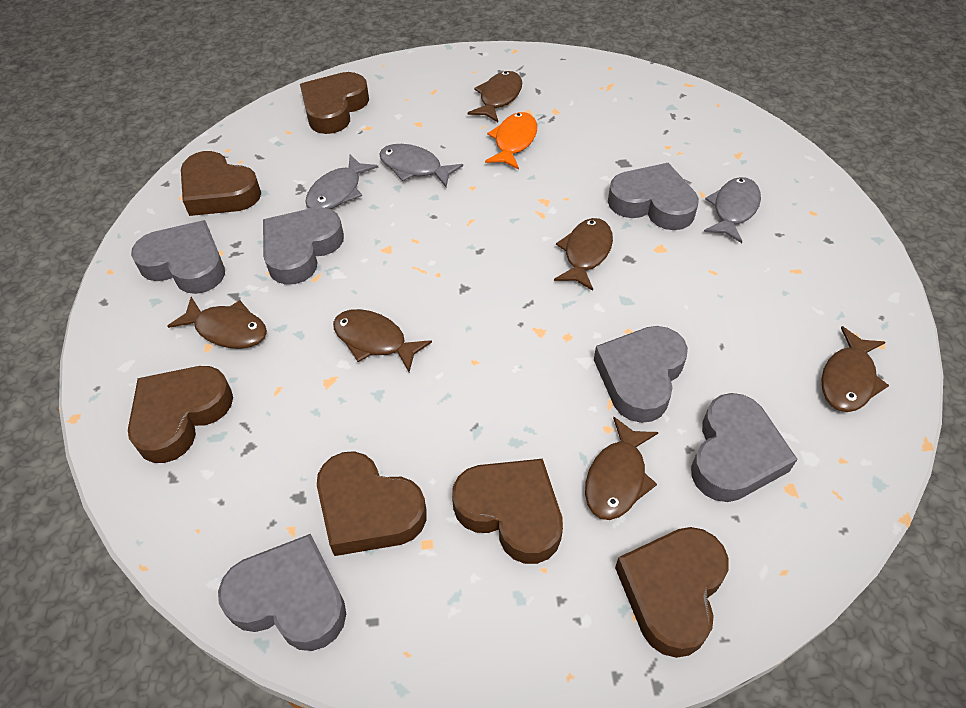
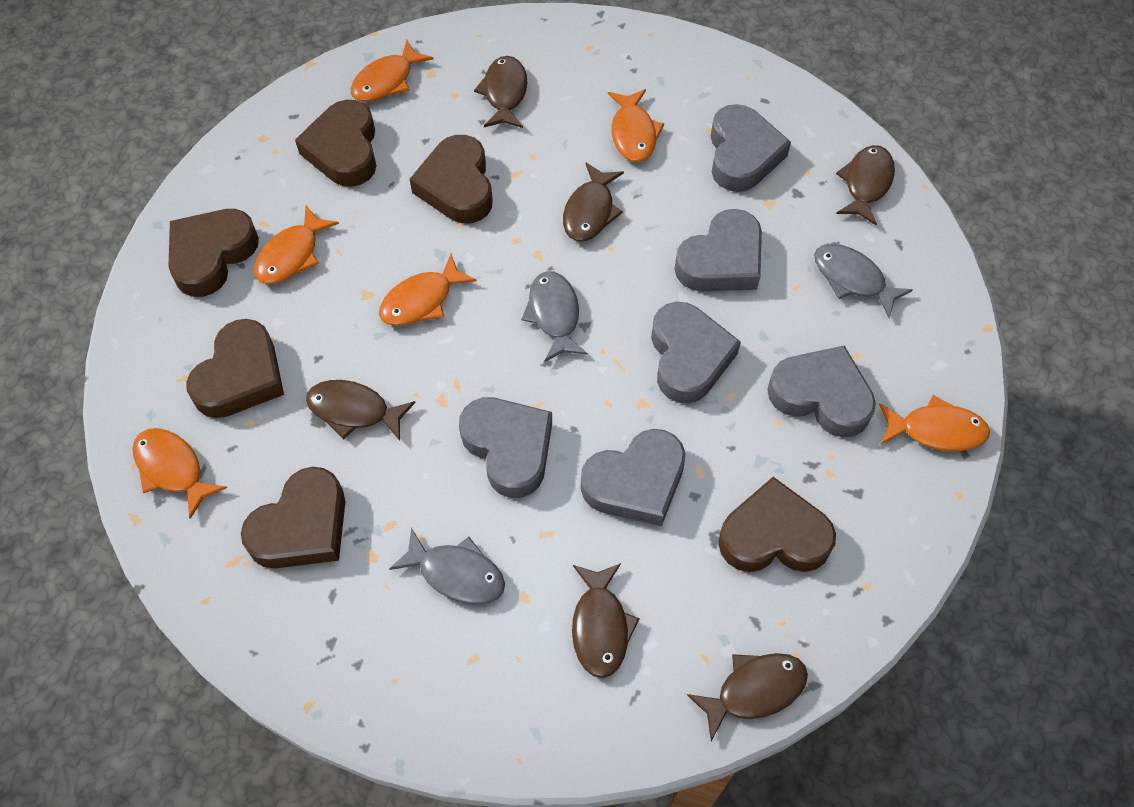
orange fish: [485,112,537,169] = 1 -> [132,428,227,519] [254,206,339,284] [351,40,433,102] [379,254,477,326] [608,89,664,162] [879,395,990,451] = 6

